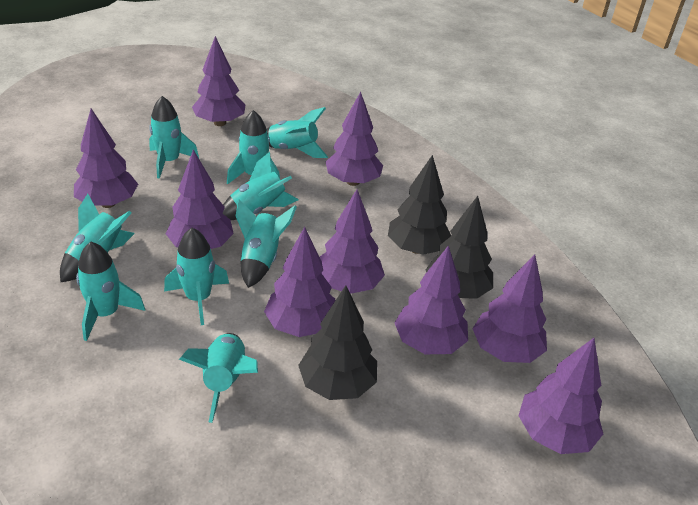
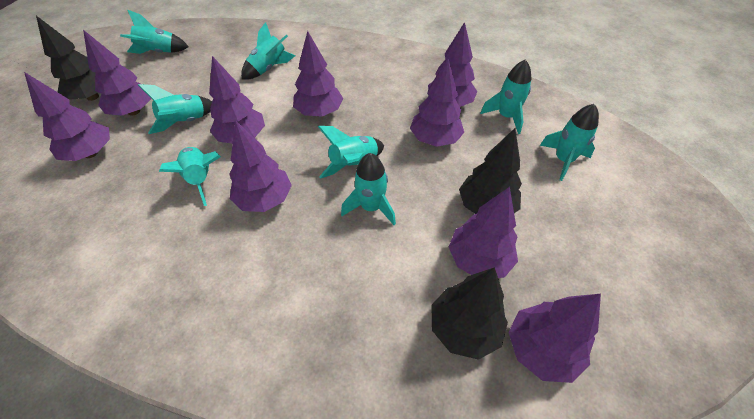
turquoise rocket: [60,194,135,282] [76,242,145,341] [149,96,199,179] [164,228,229,325] [179,333,258,423] [222,152,299,220] [227,110,280,184] [236,199,297,288] [267,107,328,158] = 9 -> [120,10,189,54] [138,84,212,134] [159,147,221,206] [241,22,295,80] [318,126,384,179] [341,153,396,225] [480,59,532,134] [540,104,599,181] = 8

